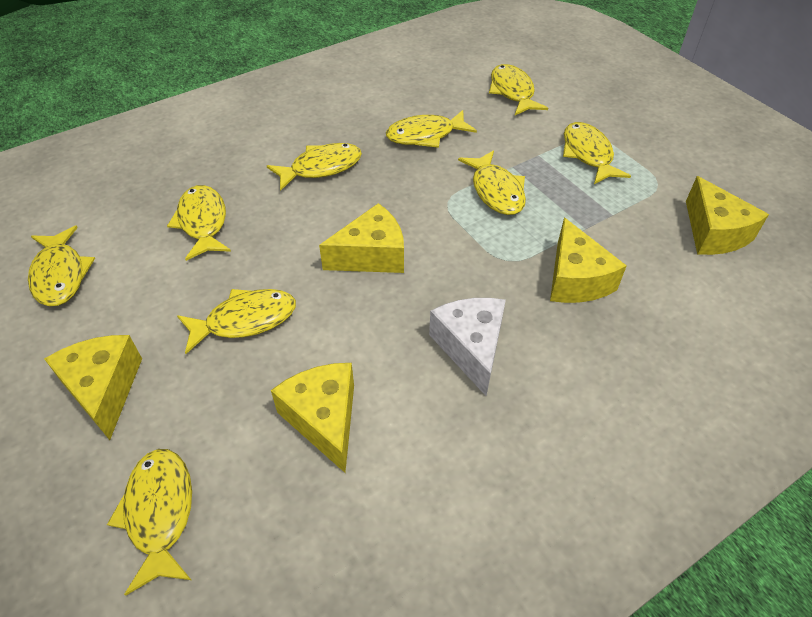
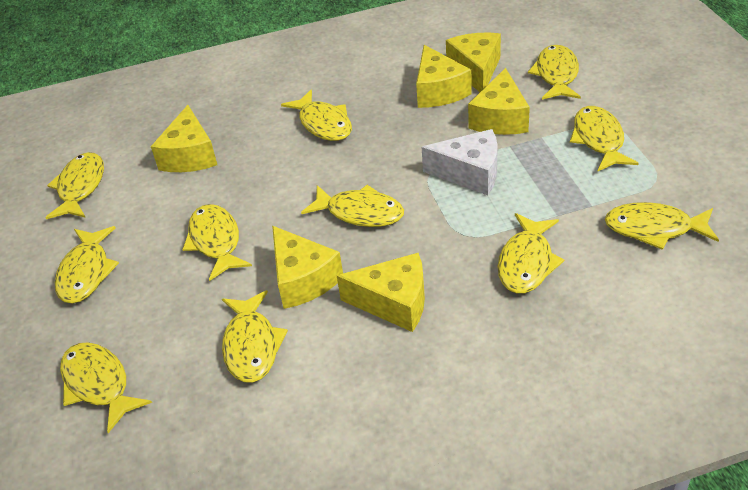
yellow cheese: [44,335,142,440] [271,363,354,473] [319,203,404,273] [550,218,627,303] [686,176,769,255] = 5 -> [151,105,217,172] [272,226,343,309] [337,253,425,332] [416,45,472,108] [446,33,501,92] [468,68,530,135] = 6
yellow fish: [28,226,95,306] [107,449,192,596] [167,185,231,261] [177,289,296,354] [267,143,362,191] [386,110,477,148] [458,150,526,215] [489,64,548,115] [563,122,631,184] = 9 -> [45,152,104,219] [55,226,119,304] [60,342,152,433] [182,204,252,281] [222,290,288,383] [281,90,352,141] [301,185,404,227] [497,213,565,294] [528,45,581,100] [570,106,639,171] [605,202,719,250] = 11

